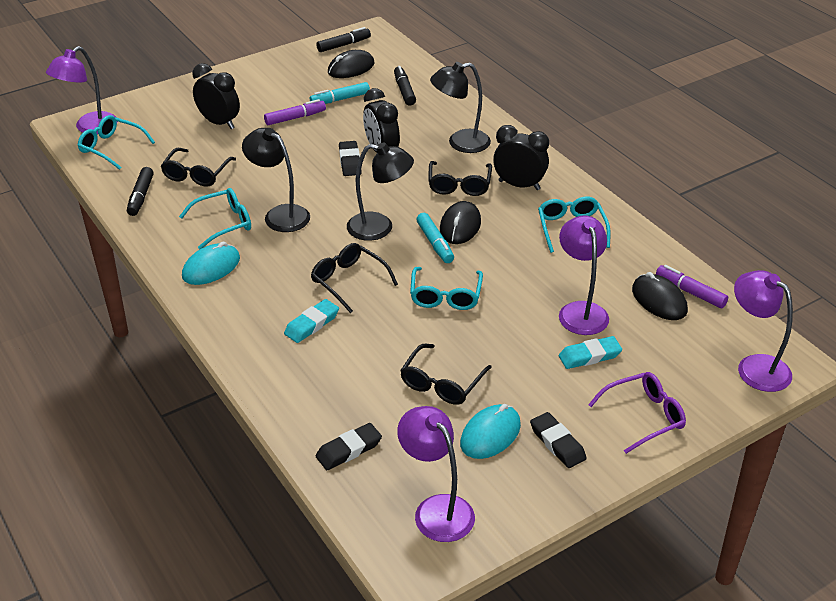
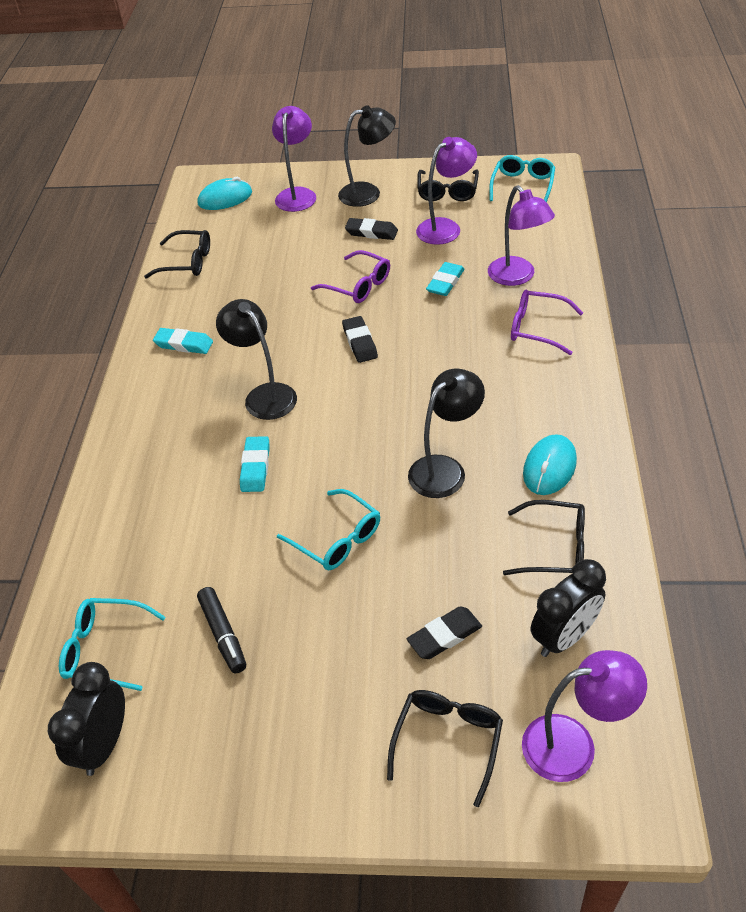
black clock: [192,63,240,129] [363,88,400,153] [493,125,549,190] = 3 -> [48,662,125,776] [531,559,606,657] = 2
black marker: [127,167,154,216] [316,27,371,52] [394,66,416,106] = 3 -> [197,587,246,673] = 1
black mouse: [328,50,374,78] [440,201,481,244] [632,272,688,320] = 3 -> none = 0
purple glasses: [588,372,686,454] = 1 -> [311,250,390,303] [511,290,583,355] = 2
purple marker: [264,99,326,125] [656,265,728,308] = 2 -> none = 0
turquoise eraser: [284,299,339,343] [559,336,622,369] = 2 -> [153,328,213,354] [240,436,270,492] [426,262,465,296] = 3
turquoise glasses: [77,115,155,170] [179,188,251,250] [410,267,483,310] [538,196,611,253] = 4 -> [59,598,166,691] [277,489,380,571] [489,155,555,202] = 3
turquoise marker: [310,82,370,104] [416,213,454,263] = 2 -> none = 0

